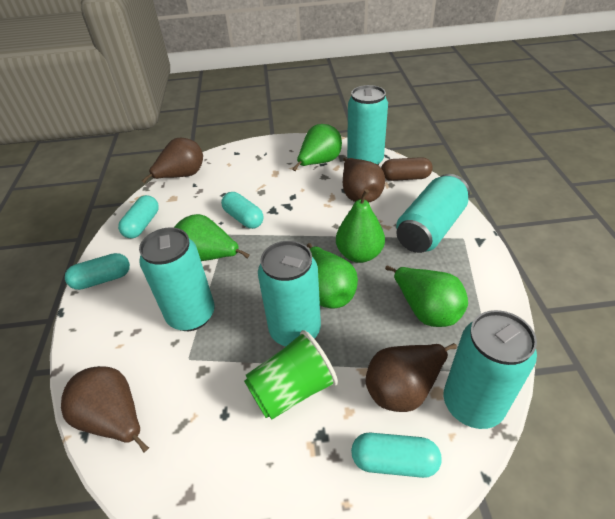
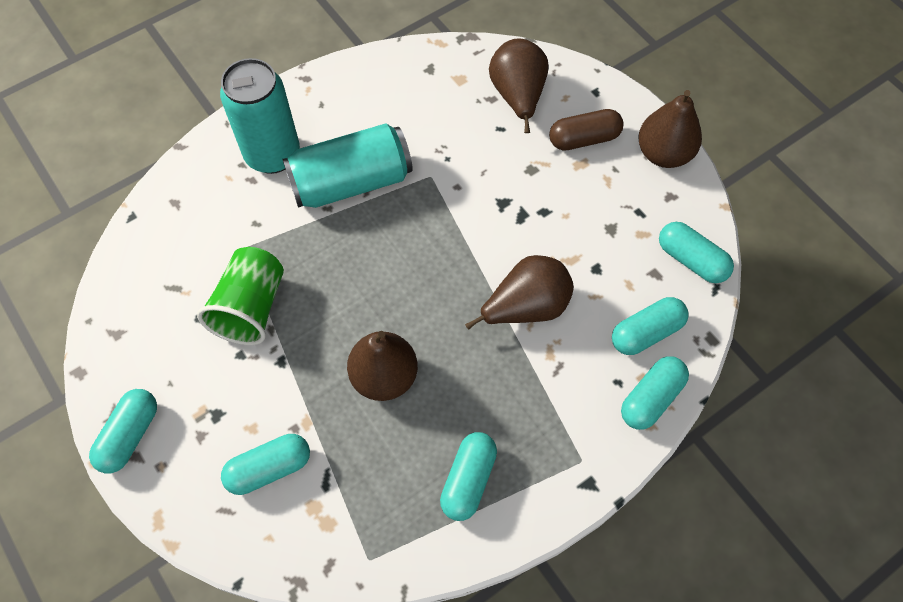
green pear: [174,214,250,261] [292,124,342,171] [307,243,358,308] [336,189,385,263] [385,265,468,327] = 5 -> none = 0
turquoise can: [139,227,215,331] [258,241,321,346] [347,85,388,165] [396,174,470,253] [444,310,537,429] = 5 -> [220,58,300,174] [282,123,413,208] = 2
turquoise capsule: [65,253,130,290] [118,195,159,238] [221,192,264,229] [351,433,442,478] = 4 -> [89,389,157,473] [221,434,310,495] [440,432,497,521] [612,297,689,355] [621,356,689,430] [659,222,734,283] = 6

